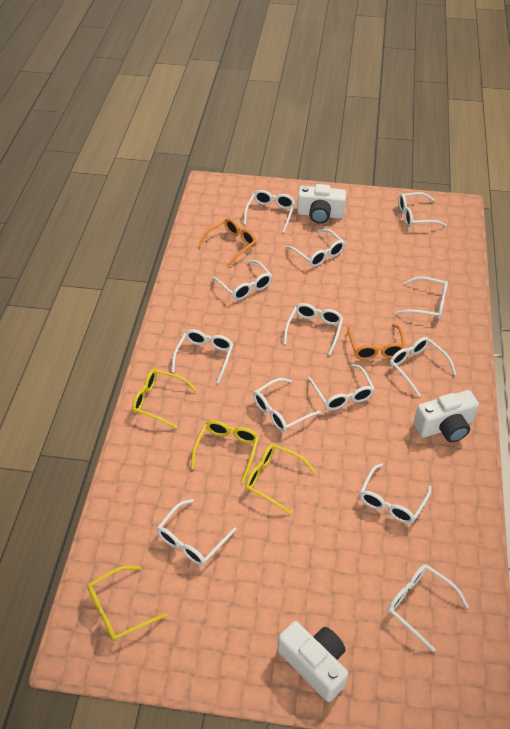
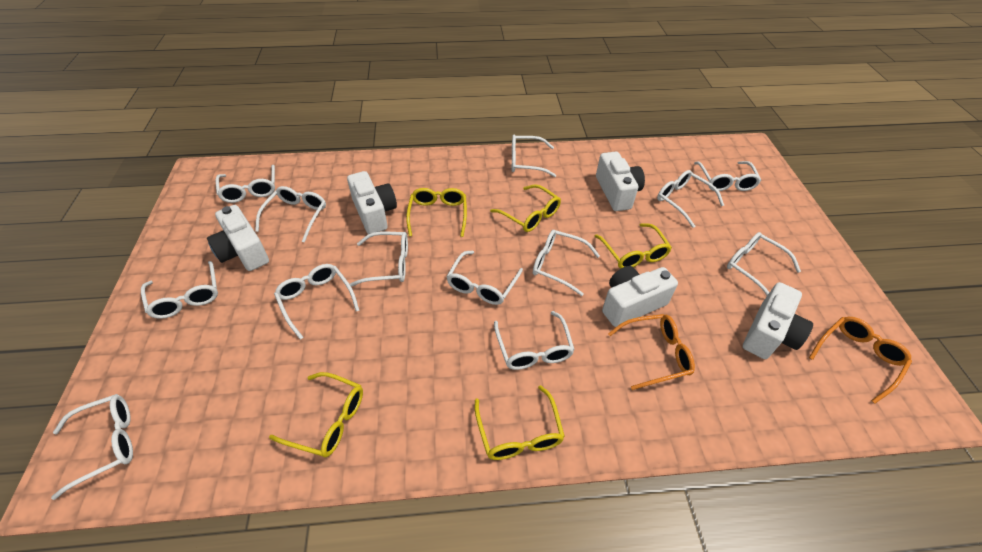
white camera: [278,621,348,702] [297,184,346,224] [414,390,479,442] = 3 -> [207,205,269,271] [347,171,397,234] [596,152,645,211] [602,266,678,327] [743,282,813,359] = 5
yellow glasses: [87,566,167,641] [132,369,197,429] [191,420,259,483] [245,444,316,515] = 4 -> [269,372,363,458] [406,188,467,237] [474,385,565,460] [490,184,561,232] [595,223,672,269] = 5

